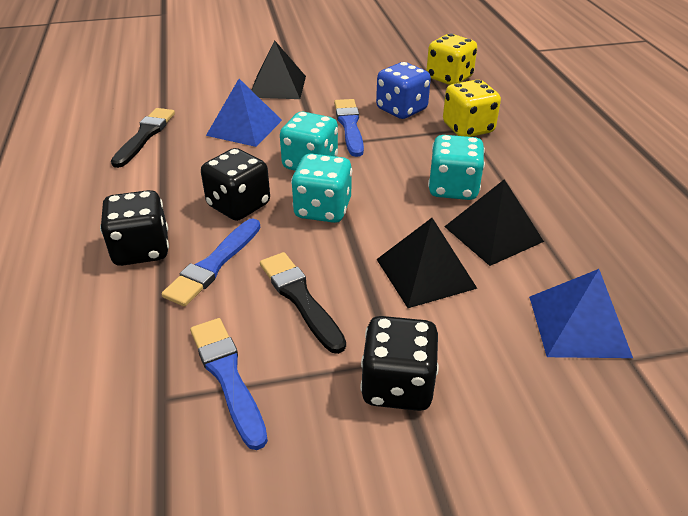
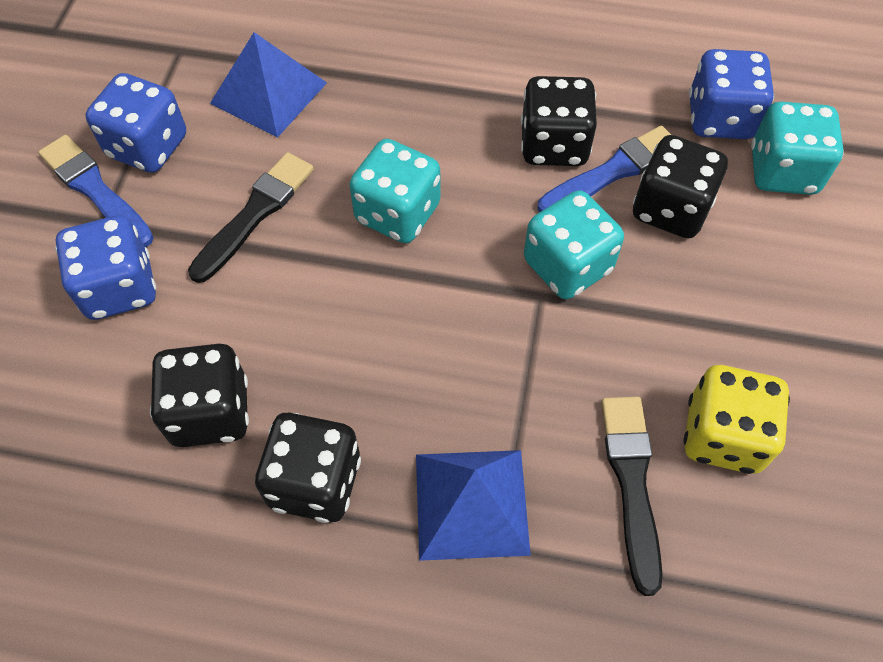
black dice: [100,190,169,266] [201,148,270,221] [360,316,439,411] = 3 -> [150,344,249,447] [255,413,361,523] [521,76,597,166] [633,135,728,238] = 4
black pyramid: [252,40,306,99] [376,218,478,308] [444,179,544,266] = 3 -> none = 0
blue brush: [162,219,261,307] [190,318,268,450] [334,99,364,157] = 3 -> [39,135,154,247] [537,126,671,212] = 2
blue dice: [376,62,431,119] = 1 -> [55,215,156,320] [85,73,186,173] [689,49,774,139] = 3
yellow dice: [426,33,477,85] [443,80,501,137] = 2 -> [683,365,790,474] = 1

